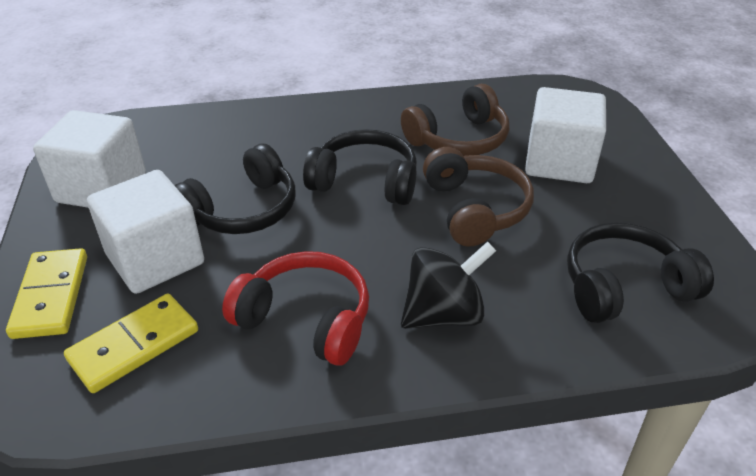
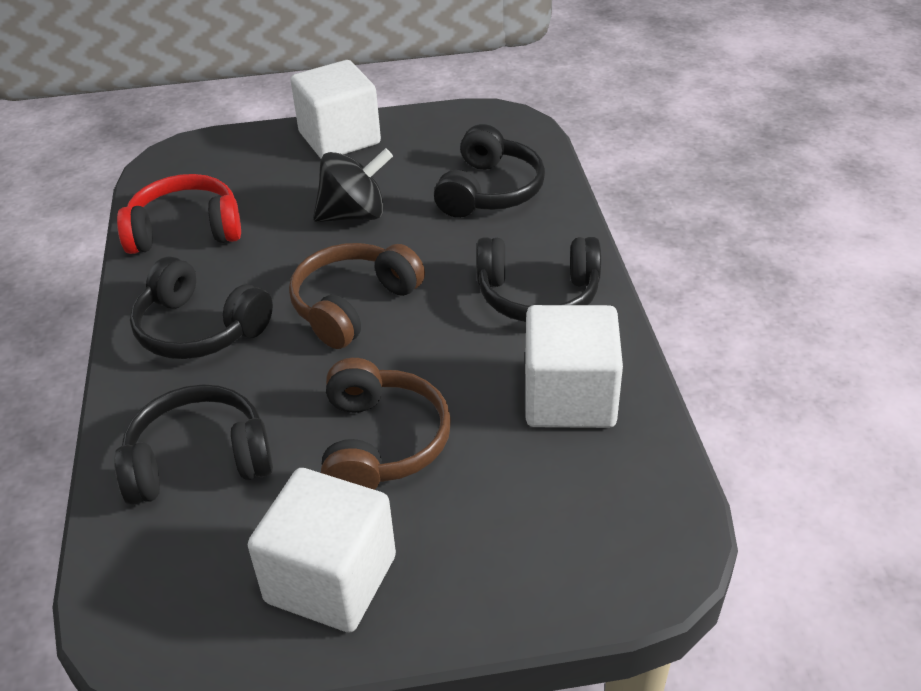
black headphones: [174,144,296,234] [303,129,417,205] [567,222,714,323] = 3 -> [114,384,273,505] [130,256,273,359] [434,124,545,218] [476,237,601,322] = 4
yellow domino: [6,248,87,339] [64,294,198,393] = 2 -> none = 0

